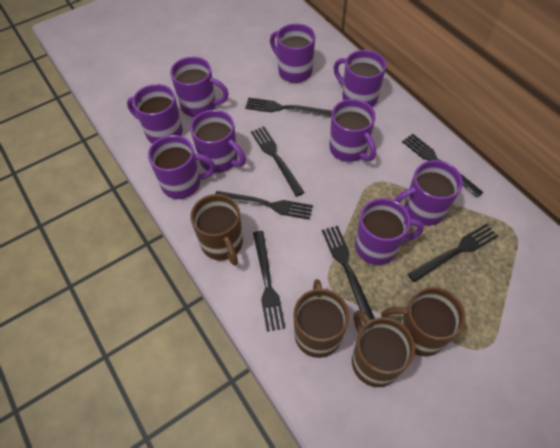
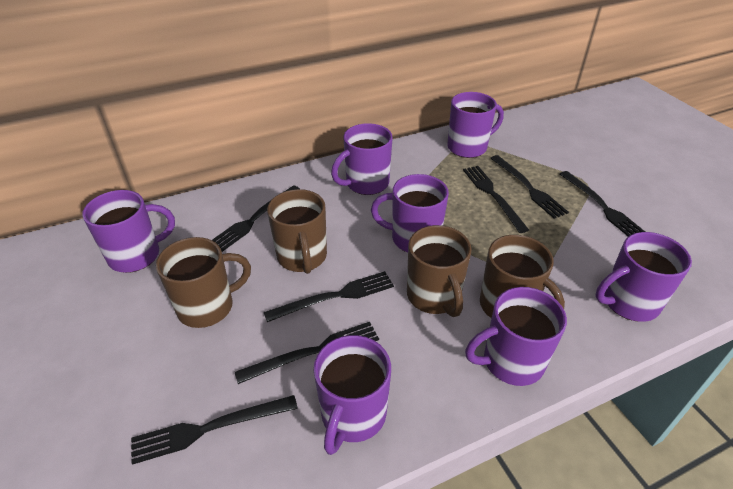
purple mug: [127,84,183,144] [148,135,216,199] [170,57,229,117] [190,110,246,173] [270,23,315,83] [329,99,376,162] [334,50,386,107] [355,198,424,265] [395,160,463,226] = 9 -> [82,190,175,273] [314,335,391,455] [331,123,393,195] [371,174,449,253] [447,92,504,158] [465,287,567,386] [596,232,692,322] = 7

